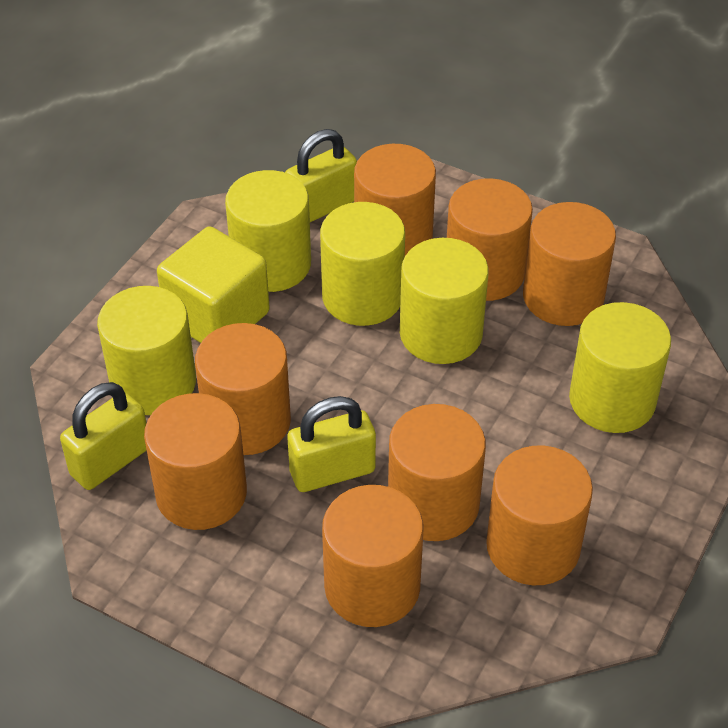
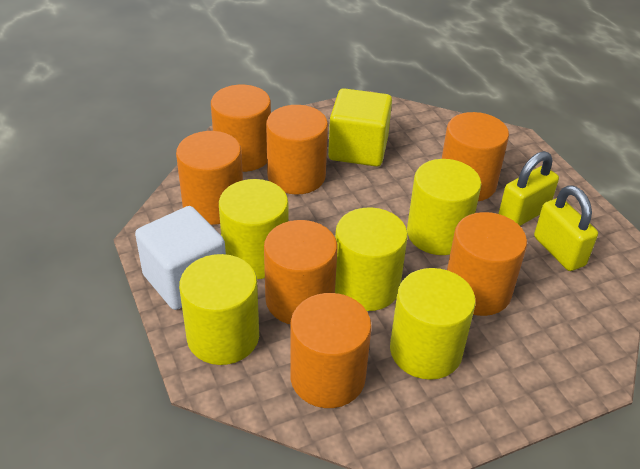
orange cylinder: [144,393,247,530] [195,323,291,455] [322,485,423,627] [354,144,436,256] [388,404,486,541] [447,178,533,301] [486,445,593,585] [523,202,616,326] = 8 -> [176,131,243,225] [211,85,271,172] [264,220,337,325] [266,105,328,195] [290,293,372,408] [442,112,509,201] [447,212,527,316] = 7
white cube: none = 0 -> [135,206,226,310] = 1
yellow padlock: [60,382,147,490] [285,129,357,222] [287,396,376,492] = 3 -> [498,151,559,226] [534,185,598,271] = 2

